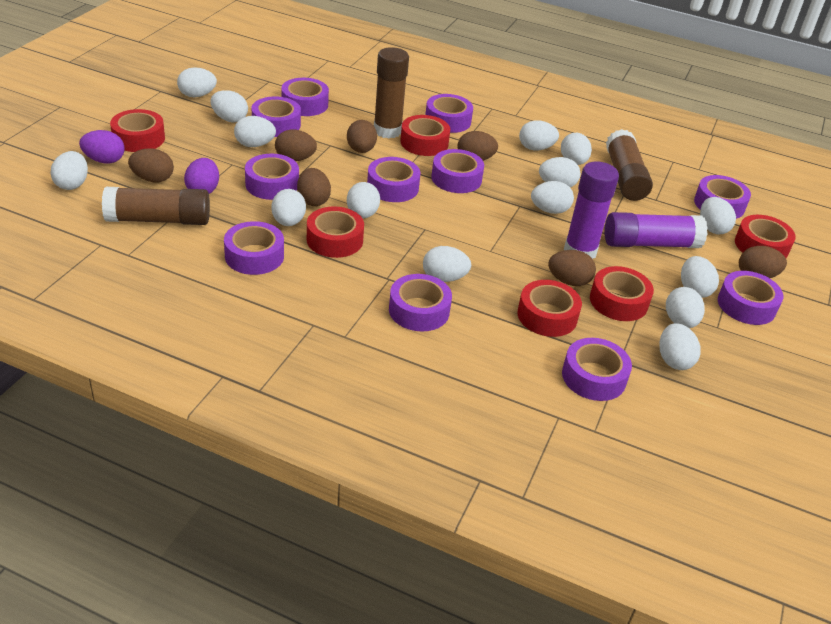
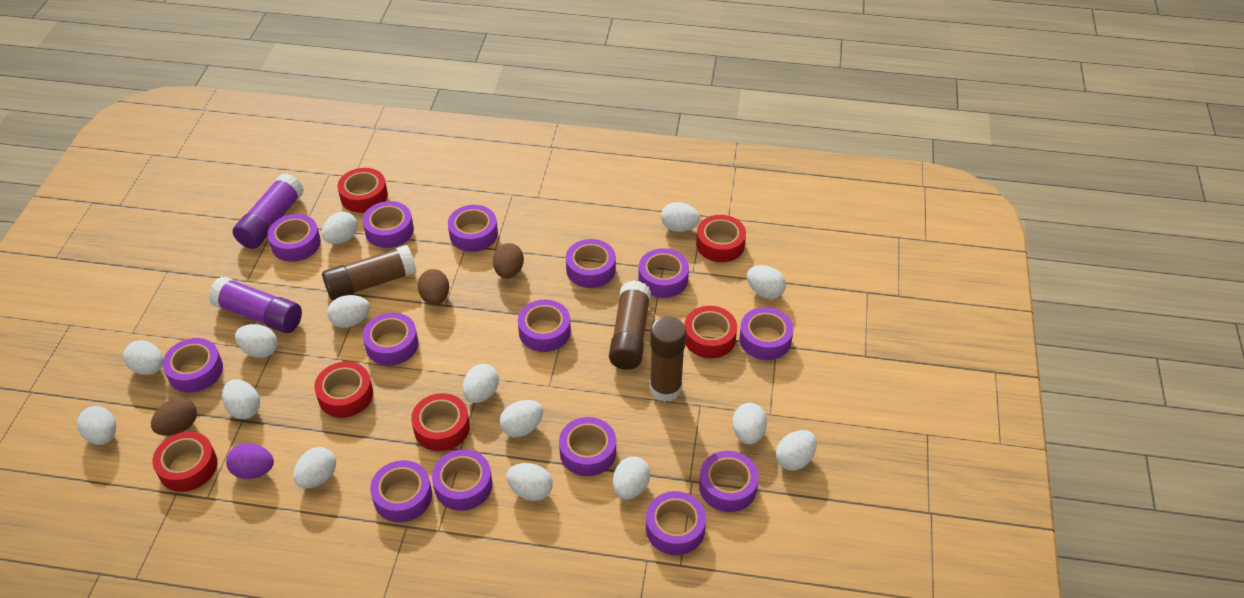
brown egg: [128,148,174,182] [275,129,317,161] [297,168,331,206] [347,120,377,153] [457,131,498,161] [548,250,596,286] [739,246,787,278] = 7 -> [151,398,197,436] [418,269,449,305] [493,243,524,279] = 3
purple egg: [79,130,125,164] [184,158,219,194] = 2 -> [226,443,274,479] = 1
purple tape: [224,221,284,275] [245,154,299,200] [252,96,301,137] [281,78,329,116] [367,157,420,202] [389,274,452,331] [425,94,473,133] [431,149,484,193] [562,338,632,401] [694,175,751,219] [718,271,783,325] = 11 -> [162,338,223,393] [267,214,321,262] [362,201,414,248] [363,312,418,366] [370,460,432,522] [432,449,492,511] [448,205,498,252] [518,300,571,352] [559,417,616,476] [566,239,616,288] [638,248,689,298] [646,491,706,555] [699,451,759,512] [739,307,794,360] = 14

